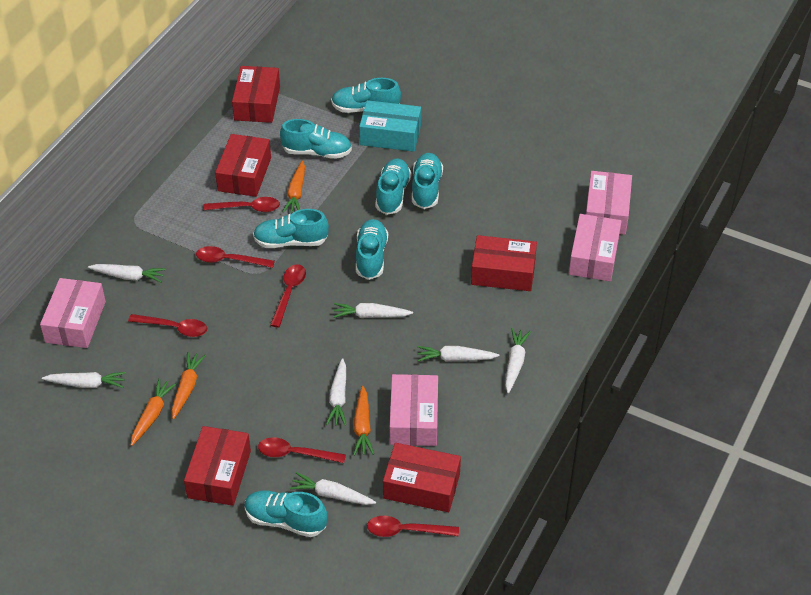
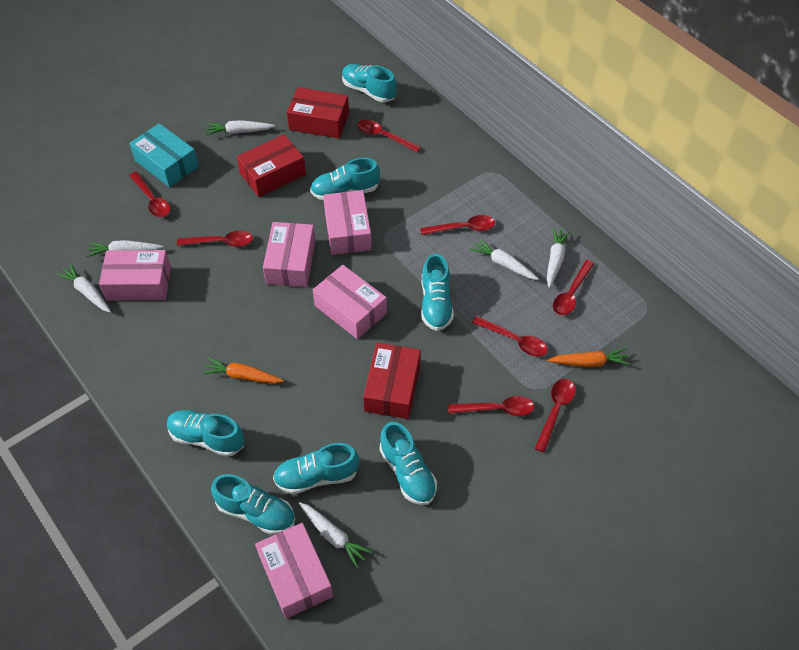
orange carrot: [131,378,177,446] [172,352,206,419] [282,161,305,214] [353,386,374,456] = 4 -> [202,358,284,384] [547,348,630,367] = 2
pink box: [40,278,106,348] [390,374,438,446] [569,214,622,282] [586,171,632,235] = 4 -> [99,250,171,300] [255,523,333,619] [263,222,315,287] [313,265,387,339] [323,190,372,255] = 5
red box: [184,426,251,506] [215,134,271,197] [232,66,280,123] [383,443,461,512] [471,235,537,291] = 5 -> [237,134,306,197] [287,87,349,139] [363,343,421,419] = 3
red spoon: [128,314,207,337] [196,246,275,268] [203,197,280,212] [258,437,346,463] [270,265,306,328] [367,516,459,537] = 6 -> [129,172,170,217] [177,230,253,247] [357,120,421,152] [420,215,495,235] [448,396,534,416] [472,316,548,357] [535,379,575,453] [553,260,594,315] = 8
white carrot: [42,372,126,388] [88,264,166,283] [289,472,376,505] [326,358,346,426] [333,303,413,318] [417,346,500,362] [505,328,531,393] = 7 -> [56,264,111,312] [87,240,164,257] [206,120,275,135] [299,502,372,568] [470,238,539,280] [547,228,570,288] = 6

